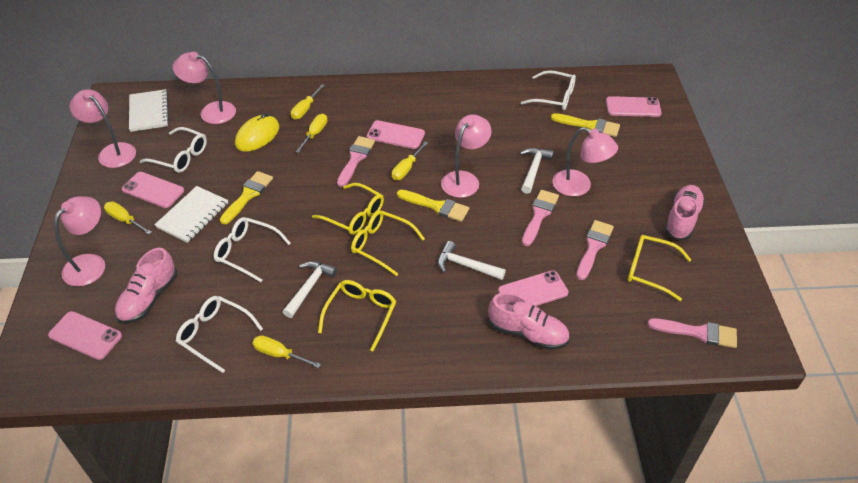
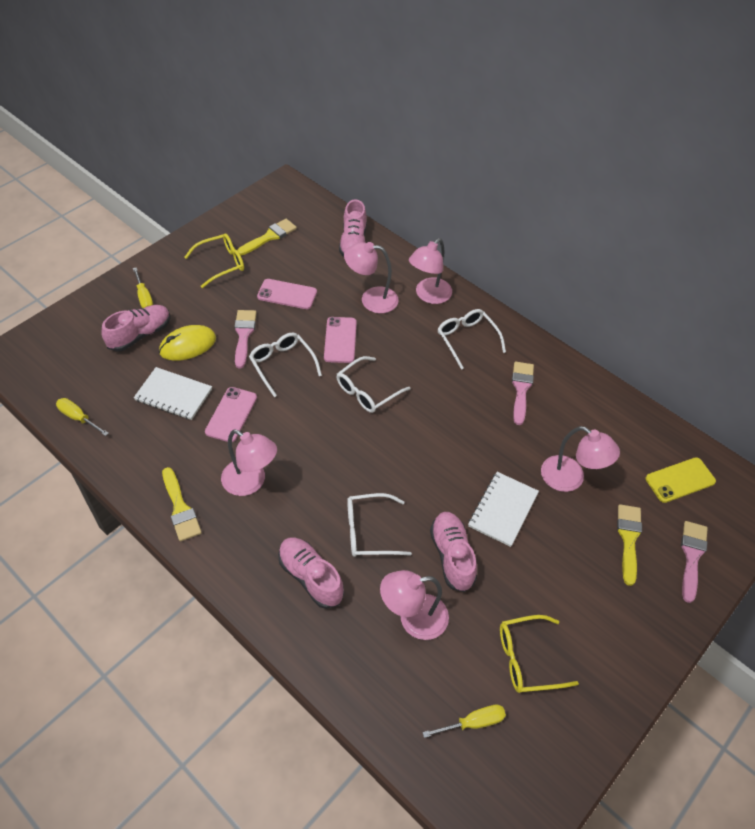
pink brush: [337,136,375,187] [522,190,559,246] [576,220,614,280] [648,318,737,348] = 4 -> [234,310,257,368] [512,362,534,425] [681,521,708,603] = 3
pink phone: [48,311,122,360] [122,172,184,208] [367,120,425,149] [498,270,569,306] [606,96,662,117] = 5 -> [205,387,257,442] [257,279,317,309] [324,317,357,363] = 3
pink shoe: [114,248,177,324] [489,292,570,350] [665,185,705,240] = 3 -> [101,305,171,351] [278,537,344,609] [339,199,367,257] [430,512,477,592] = 4
white hammer: [283,261,337,318] [438,241,506,280] [520,148,554,194] = 3 -> none = 0
yellow glasses: [312,183,384,235] [318,280,397,351] [351,210,425,276] [627,235,691,301] = 4 -> [184,233,244,288] [500,615,579,693] = 2
yellow phone: none = 0 -> [646,457,716,503] = 1
yellow screwdriver: [104,201,152,235] [253,335,321,368] [291,84,325,119] [296,114,327,153] [392,141,428,180] = 5 -> [56,398,109,436] [133,267,153,308] [422,705,506,738] = 3

